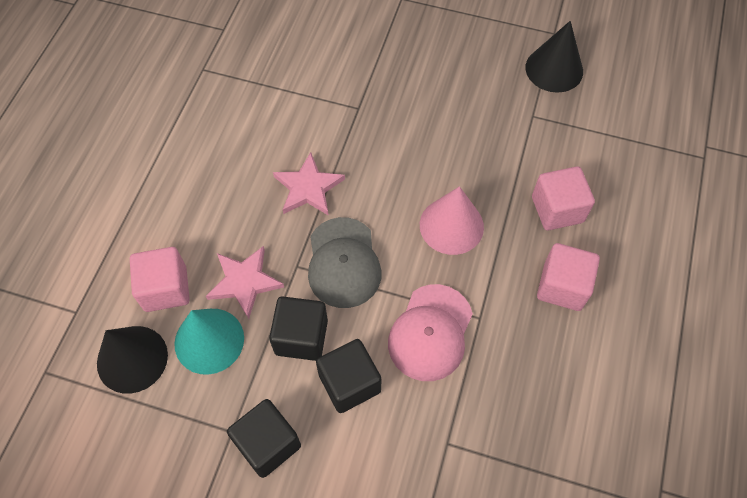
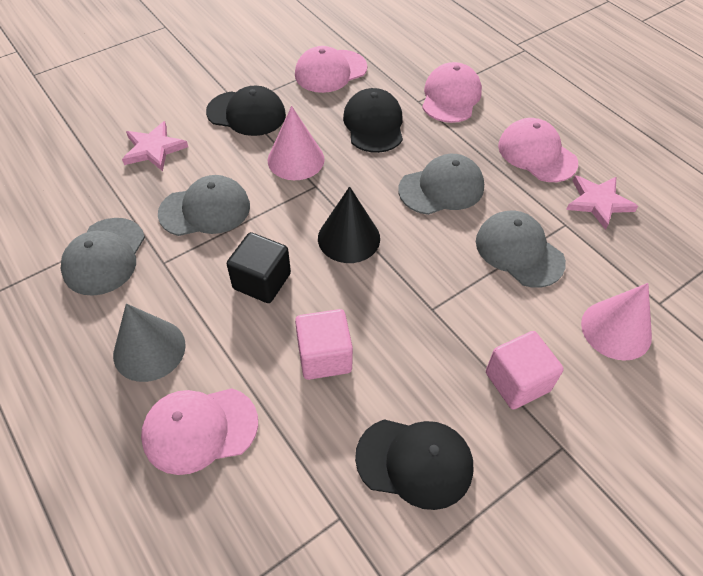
black cap: none = 0 -> [206,86,286,136] [343,88,403,153] [355,419,473,510] = 3
black cone: [97,326,168,394] [525,21,583,93] = 2 -> [318,187,380,263] = 1
black cube: [227,399,301,478] [269,296,328,361] [316,339,382,413] = 3 -> [227,232,291,303] = 1
grey cap: [308,217,382,308] = 1 -> [60,218,145,296] [158,175,250,236] [398,154,484,215] [476,211,566,288] = 4
grey cone: none = 0 -> [113,303,186,382] = 1
pink cap: [388,284,473,381] = 1 -> [141,388,258,475] [295,46,367,93] [422,62,482,123] [498,118,578,182] = 4
pink cone: [420,186,484,255] = 1 -> [268,106,325,180] [581,283,652,361] = 2
pink cube: [130,247,190,312] [532,166,595,231] [537,243,600,311] = 3 -> [295,309,353,380] [486,331,564,410] = 2
turquoise cone: [174,309,244,375] = 1 -> none = 0

